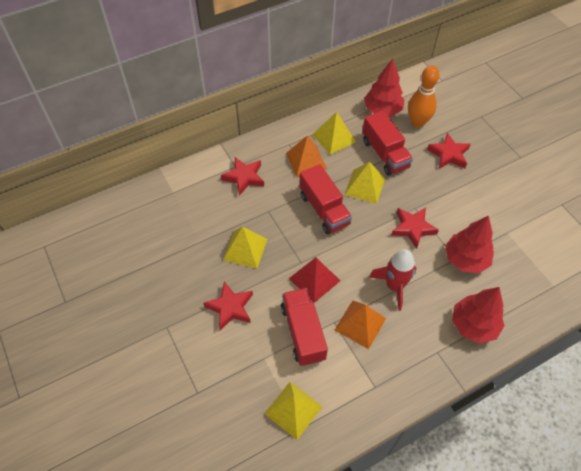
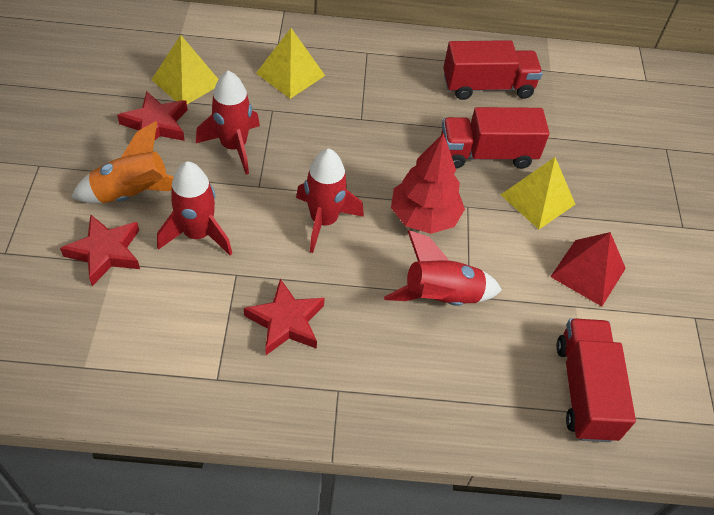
orange bowling pin: [408,65,440,128] = 1 -> none = 0
orange pyramid: [286,135,327,177] [335,300,386,349] = 2 -> none = 0
orange rocket: none = 0 -> [71,121,174,203] = 1
red rocket: [369,249,416,311] = 1 -> [157,161,232,255] [196,70,260,174] [296,149,364,253] [384,230,502,306] = 4
red star: [204,281,253,330] [221,157,264,196] [391,208,439,249] [427,133,471,169] = 4 -> [60,214,140,286] [117,91,188,141] [244,279,325,355] = 3
red tree: [364,59,405,116] [445,216,494,273] [452,287,504,344] = 3 -> [391,133,465,234] = 1
yellow pyramid: [223,227,267,269] [264,382,322,440] [312,112,356,155] [344,162,385,204] = 4 -> [151,35,218,104] [256,28,325,99] [501,157,576,229] = 3

